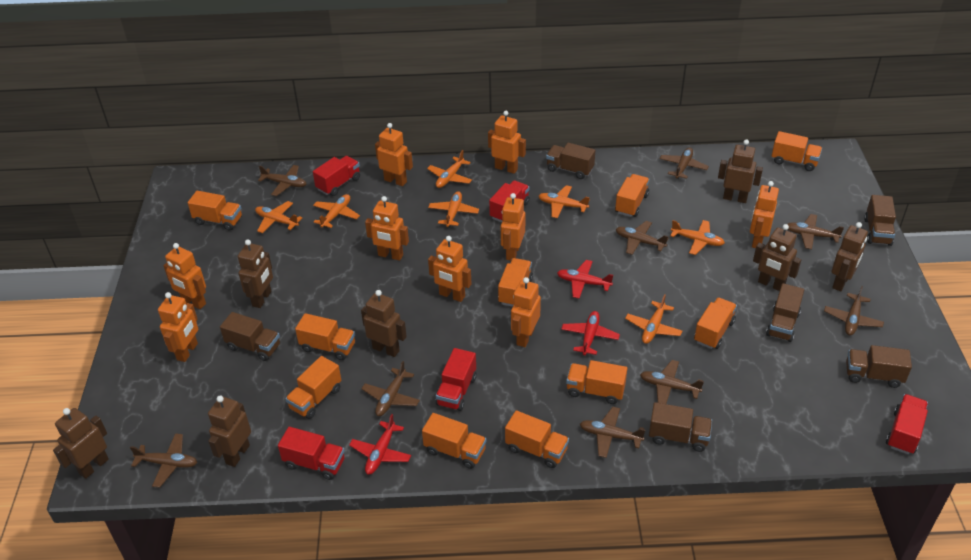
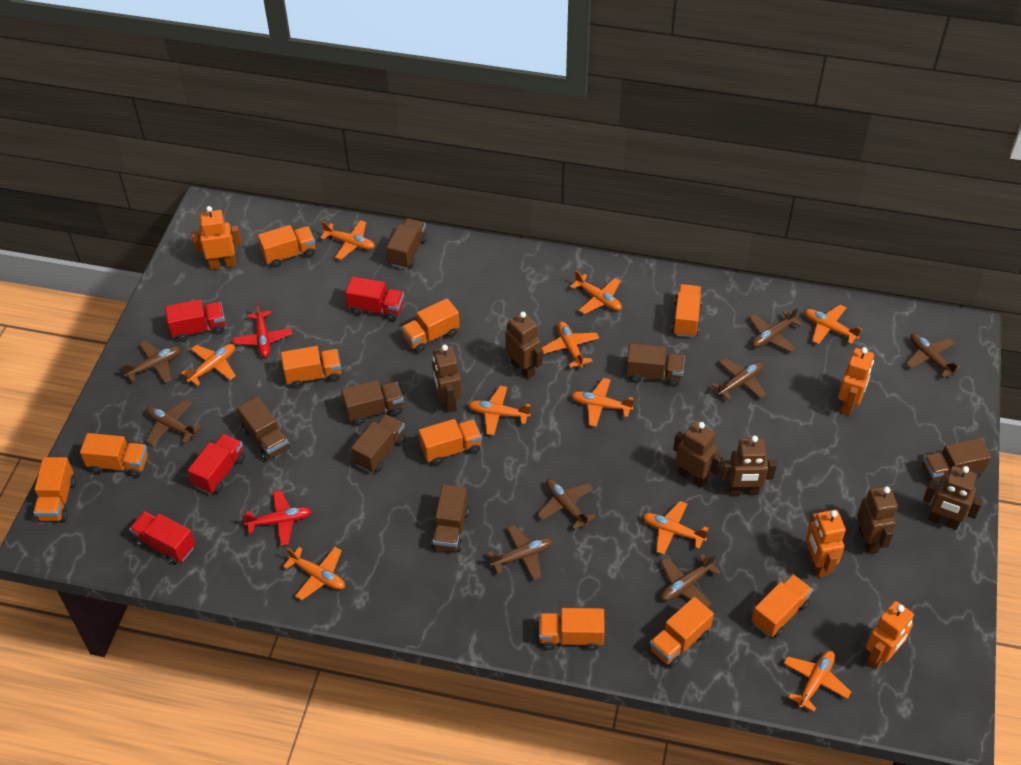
brown plane: [130,433,198,488] [258,165,306,196] [361,361,420,416] [580,407,645,458] [616,221,669,255] [640,360,704,404] [660,147,709,179] [787,214,844,249] [824,286,884,336] = 9 -> [121,341,182,383] [146,399,202,445] [487,525,553,580] [537,479,596,530] [661,554,721,607] [711,358,766,400] [749,308,803,352] [906,333,962,378] = 8
brown robot: [53,408,109,479] [208,396,251,467] [238,240,273,308] [361,290,407,357] [718,139,763,203] [753,224,801,291] [831,222,868,291] = 7 -> [432,345,462,413] [505,312,543,379] [673,422,723,488] [721,435,777,496] [857,486,898,554] [923,466,983,530] = 6
brown truck: [220,312,280,361] [546,143,595,179] [649,402,712,452] [766,283,804,342] [846,345,912,388] [864,195,896,246] = 6 -> [237,396,290,461] [341,380,403,425] [351,414,405,473] [386,218,427,269] [431,485,469,552] [626,343,685,387] [922,438,991,487] = 7
orange plane: [255,201,302,233] [313,194,360,228] [427,150,472,188] [428,191,479,227] [539,185,590,218] [625,294,682,344] [670,220,725,255] = 7 -> [182,344,236,386] [283,547,345,600] [320,220,375,260] [468,386,531,435] [541,321,599,368] [570,271,622,314] [571,378,634,427] [643,501,708,555] [783,651,851,712] [804,304,862,345] = 10
orange robot: [158,292,198,362] [163,243,206,309] [365,196,409,261] [375,123,413,186] [428,236,471,302] [488,111,526,174] [501,193,525,261] [511,277,541,347] [750,181,779,248] = 9 -> [192,206,242,269] [806,510,846,578] [838,347,874,416] [866,601,914,669] = 4
red plane: [349,414,411,475] [557,260,613,298] [561,311,620,355] = 3 -> [233,303,292,357] [242,490,312,546] = 2
red truck: [278,427,345,480] [313,156,360,196] [436,348,477,411] [489,180,530,222] [886,394,928,454] = 5 -> [129,511,195,565] [165,299,225,342] [187,434,245,494] [345,276,404,321] = 4

